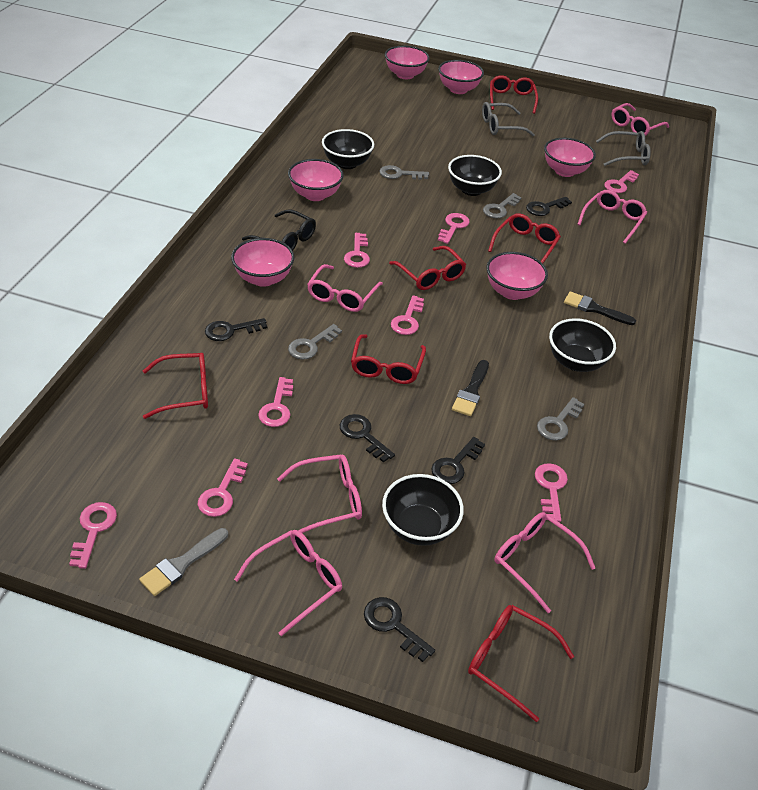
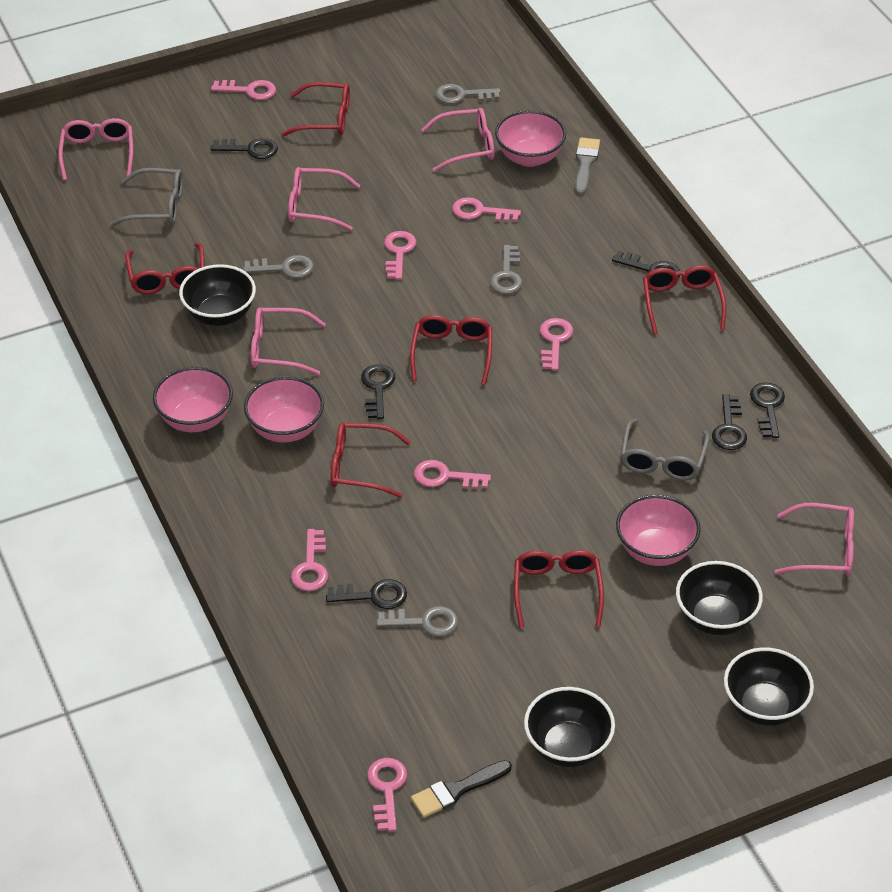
black brush: [452,360,489,416] [564,292,636,325] = 2 -> [411,760,512,818] = 1
black glasses: [242,210,316,251] = 1 -> none = 0
black key: [205,318,267,341] [340,414,395,463] [364,597,435,662] [431,437,485,484] [526,197,572,216] = 5 -> [211,138,278,159] [326,579,407,609] [361,364,395,419] [612,251,680,279] [712,394,747,450] [750,382,785,438] = 6
pink bowl: [231,238,294,287] [288,159,344,201] [385,46,430,79] [438,60,484,94] [486,252,548,300] [544,138,596,177] = 6 -> [153,367,233,432] [244,376,324,442] [495,110,566,167] [616,495,701,566] = 4
pink glasses: [234,530,342,636] [277,454,362,533] [307,264,383,312] [494,512,595,613] [577,190,647,244] [611,103,669,136] = 6 -> [58,118,133,180] [251,308,326,375] [288,167,360,231] [421,108,494,172] [775,503,854,576] = 5
pink key: [69,502,117,569] [198,458,248,517] [258,377,293,427] [344,233,370,268] [391,295,424,335] [438,213,470,244] [535,463,568,522] [604,170,639,193] = 8 -> [211,80,276,100] [291,529,328,591] [367,758,407,832] [384,231,416,280] [414,460,491,489] [452,197,521,222] [540,318,573,371] = 7

